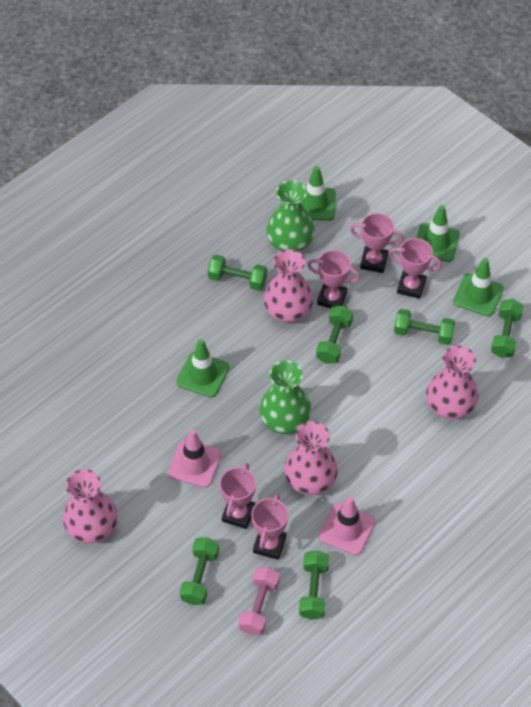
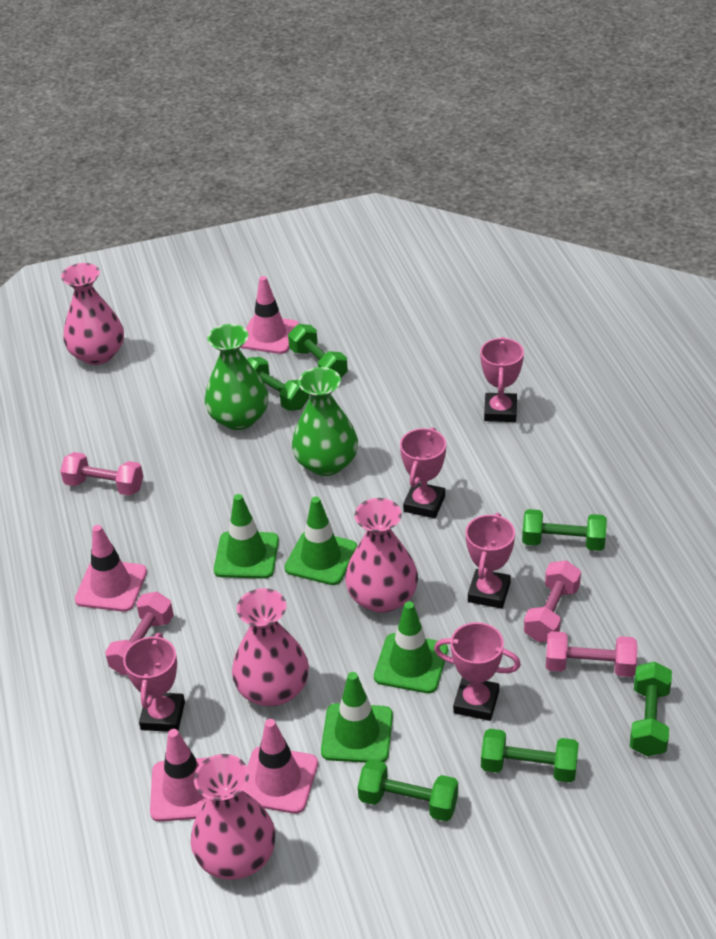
pink dumbbell: [239,567,280,635] = 1 -> [60,452,143,496] [105,592,174,675] [524,560,581,642] [546,631,637,677] = 4
pink traffic cone: [168,430,222,488] [319,496,375,555] = 2 -> [75,525,147,612] [150,729,207,822] [241,276,299,354] [243,719,318,814] = 4

